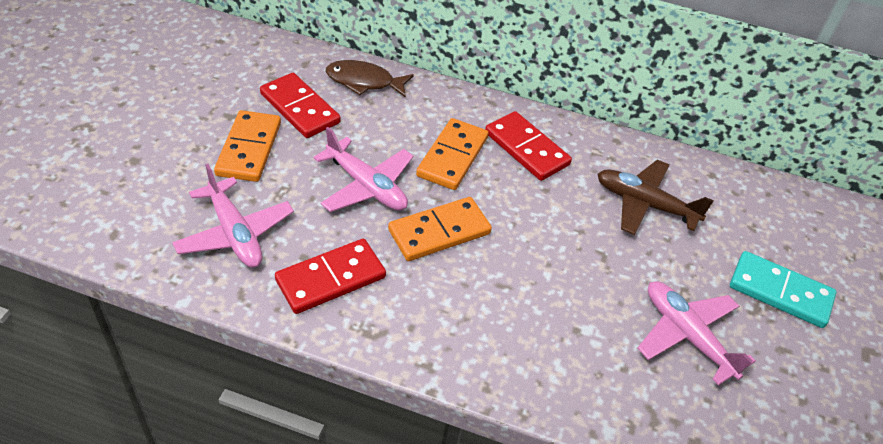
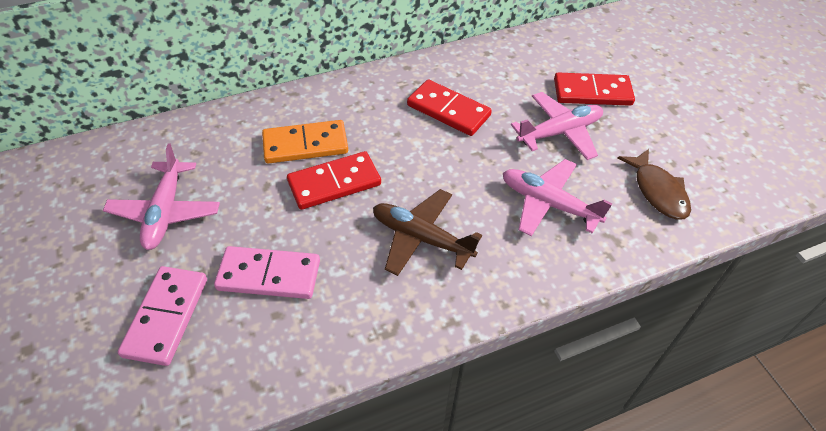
orange domino: [214,110,281,182] [388,197,492,261] [416,118,489,190] = 3 -> [262,120,348,164] = 1
pink domino: none = 0 -> [118,266,207,366] [214,246,320,299] = 2
turquoise domino: [730,251,836,328] = 1 -> none = 0

